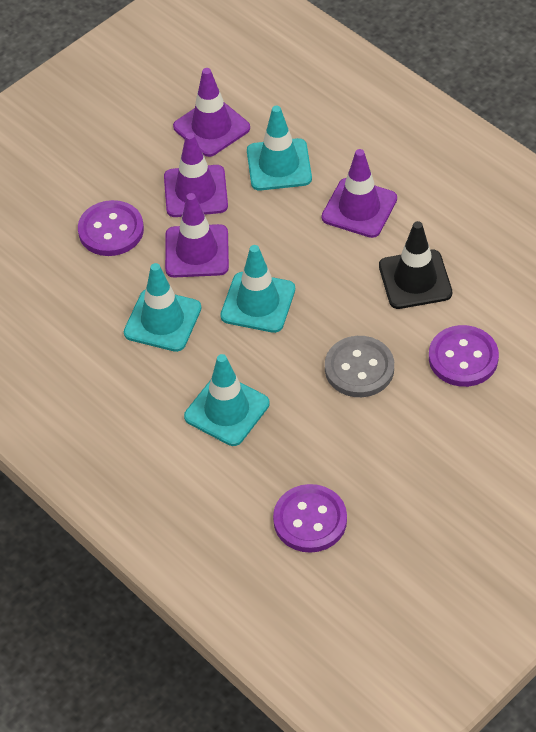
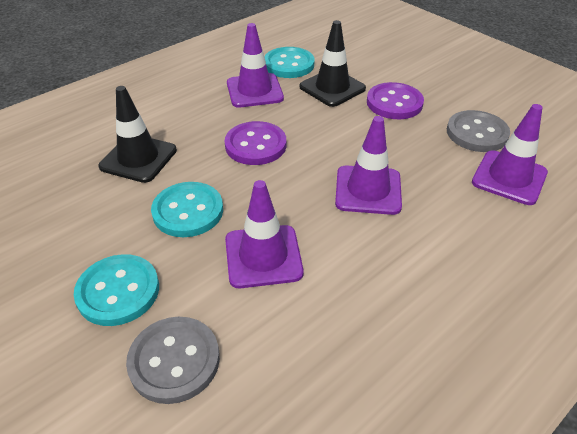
black traffic cone: [379,221,452,309] = 1 -> [98,86,177,183] [300,20,366,107] = 2
grey button: [325,336,394,397] = 1 -> [126,317,220,404] [447,110,510,152] = 2
purple button: [78,200,144,256] [273,484,347,553] [429,325,499,387] = 3 -> [225,121,286,165] [367,82,424,119] = 2
turquoise button: none = 0 -> [74,254,159,326] [151,182,223,237] [264,47,315,78] = 3
turquoise traffic cone: [124,263,201,352] [184,354,270,446] [220,245,295,333] [247,106,312,190] = 4 -> none = 0

